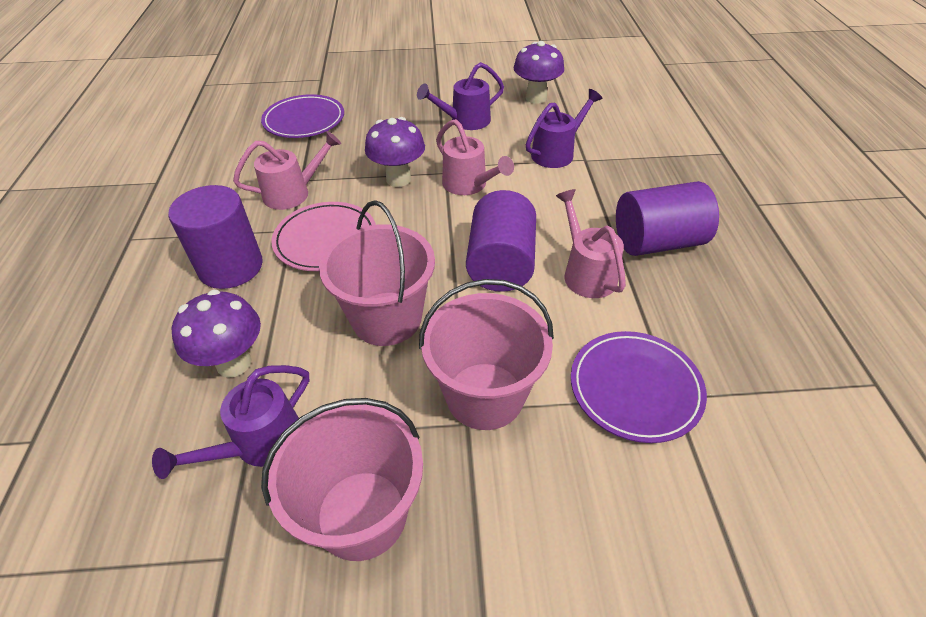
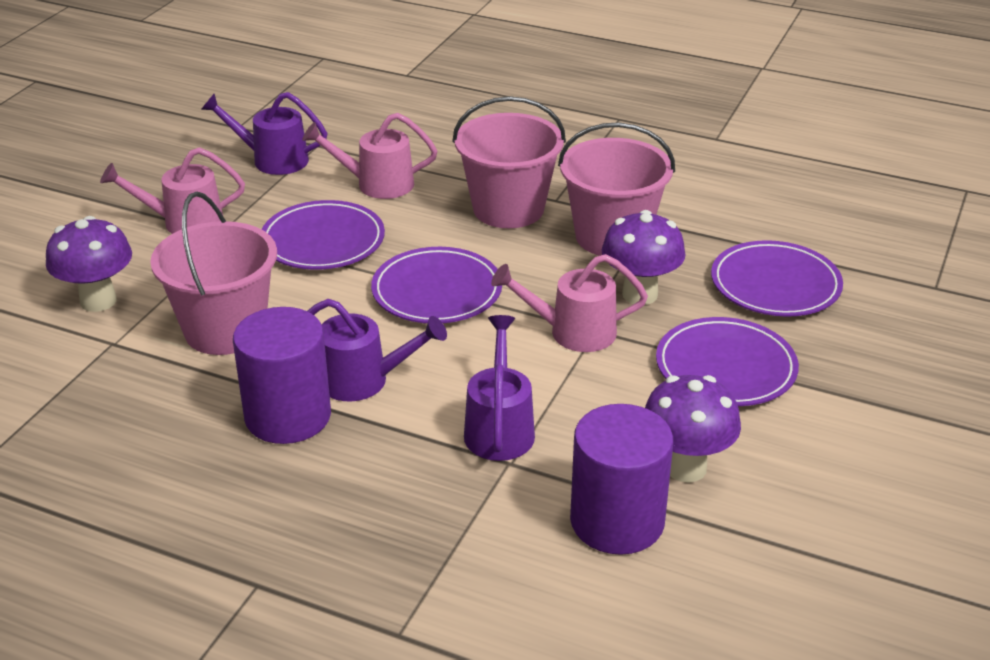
pink plate: [271,202,376,271] = 1 -> none = 0
purple cylinder: [168,185,263,289] [466,190,536,292] [616,181,719,256] = 3 -> [233,307,331,444] [570,404,673,555] = 2
purple plate: [261,94,344,138] [571,331,707,443] = 2 -> [262,200,385,270] [371,247,502,323] [656,317,799,406] [711,240,843,317] = 4

